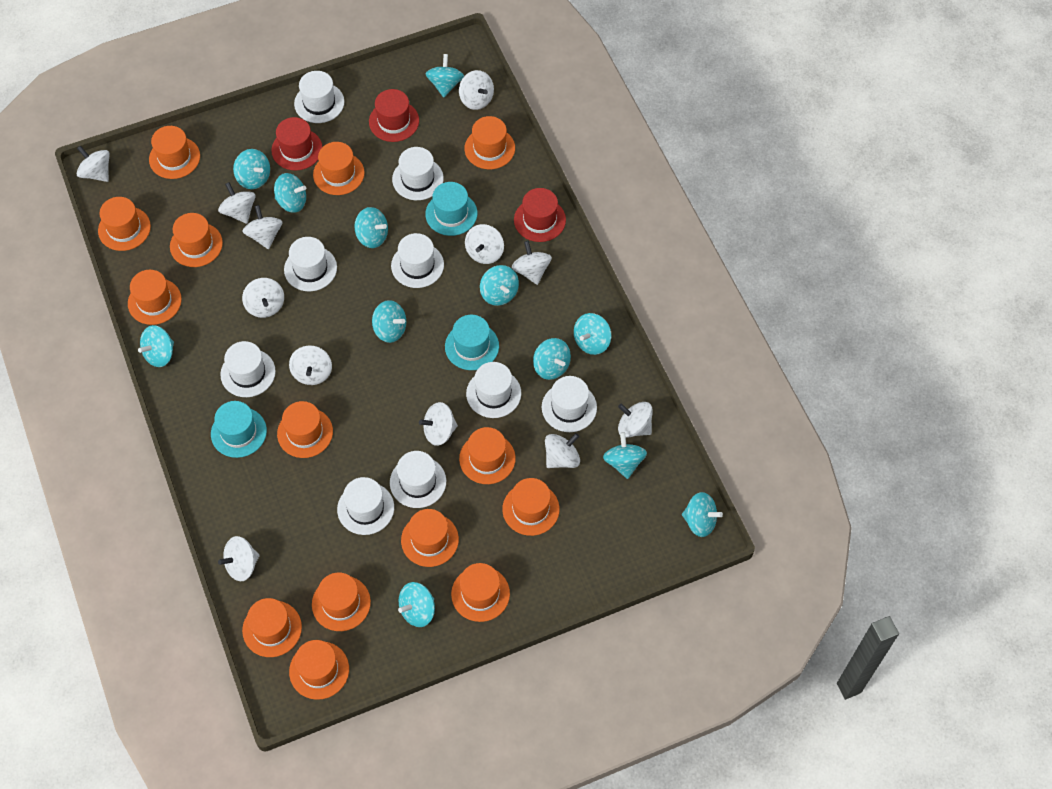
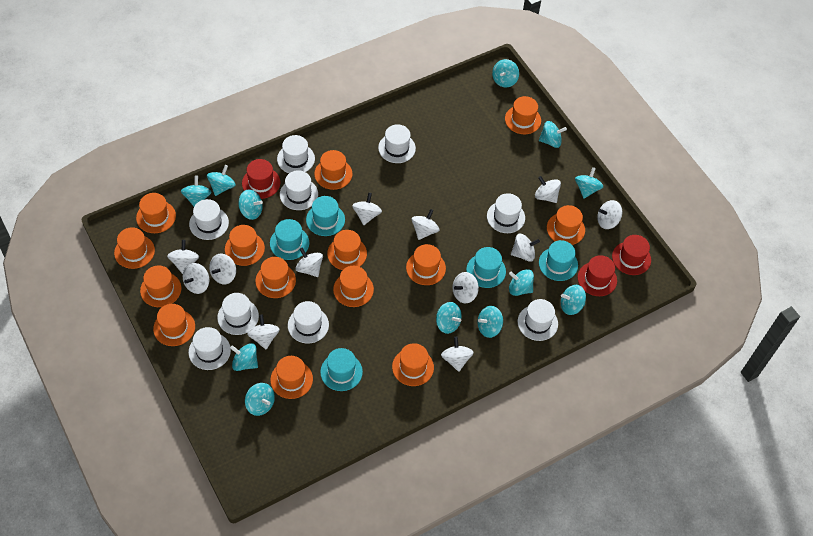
turquoise hat: [211,401,267,458] [425,182,477,236] [445,315,499,370] = 3 -> [270,219,309,260] [306,196,345,236] [320,348,363,391] [466,247,506,288] [539,240,578,281] = 5

